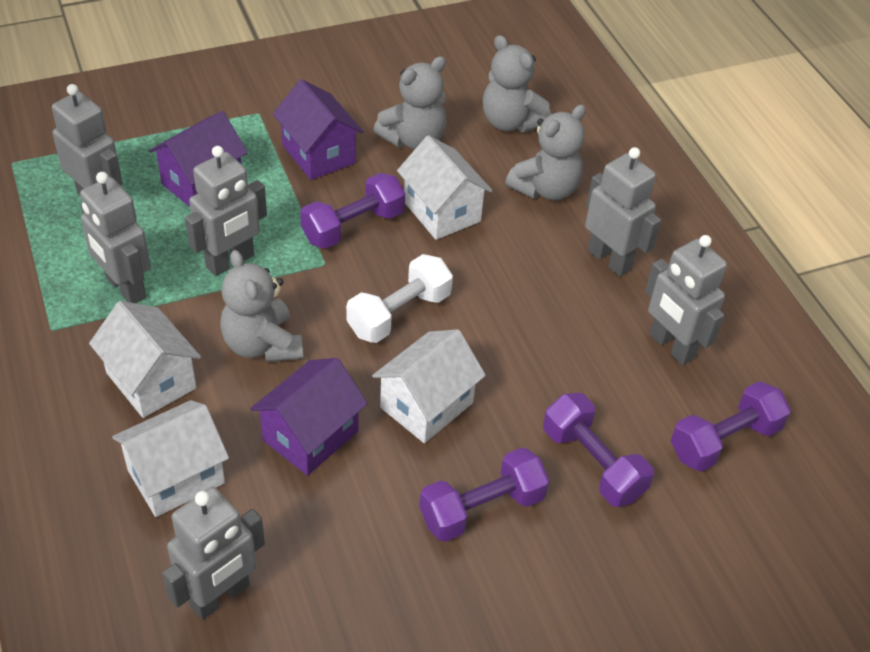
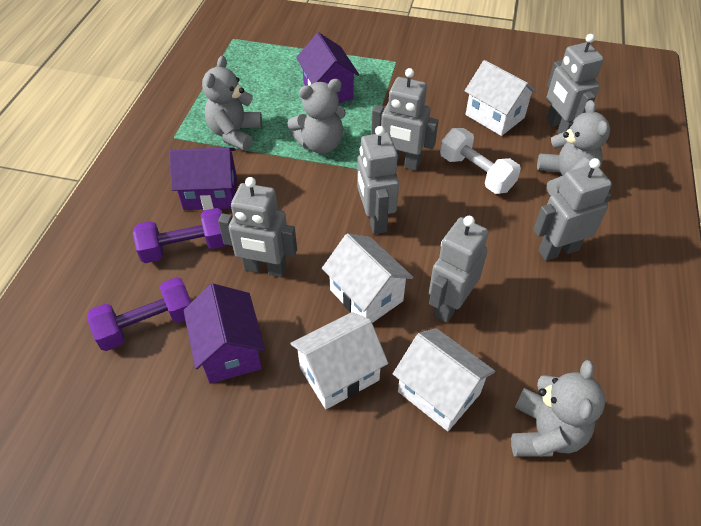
purple dumbbell: [300,173,405,249] [419,448,549,542] [543,393,654,507] [671,381,791,472] = 4 -> [87,277,191,351] [133,208,226,263] = 2

